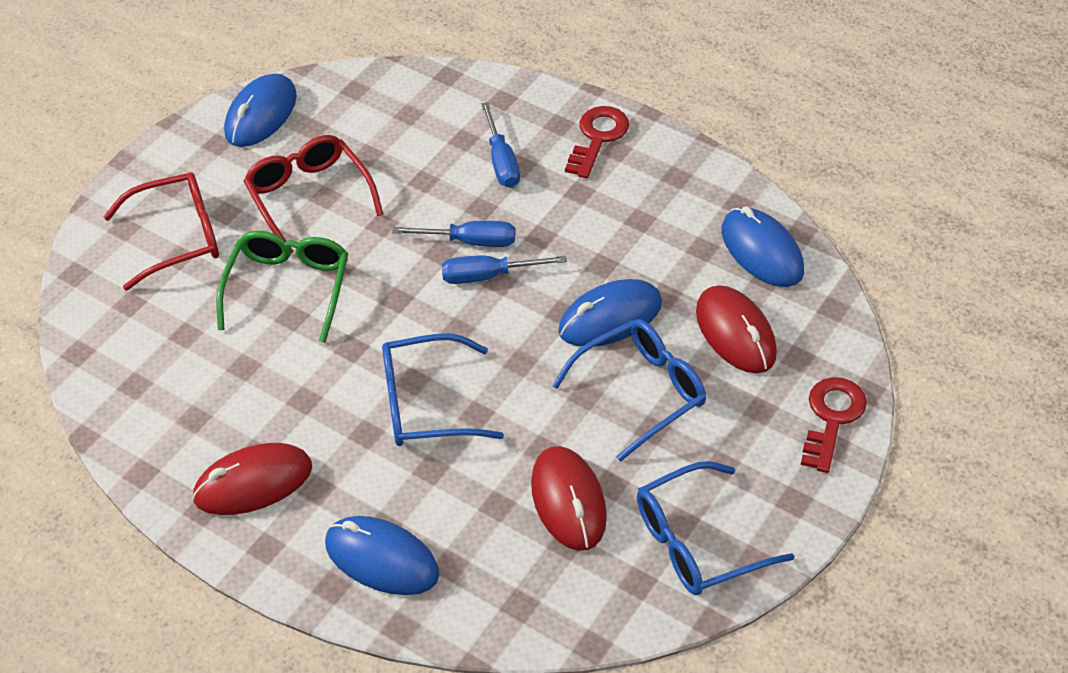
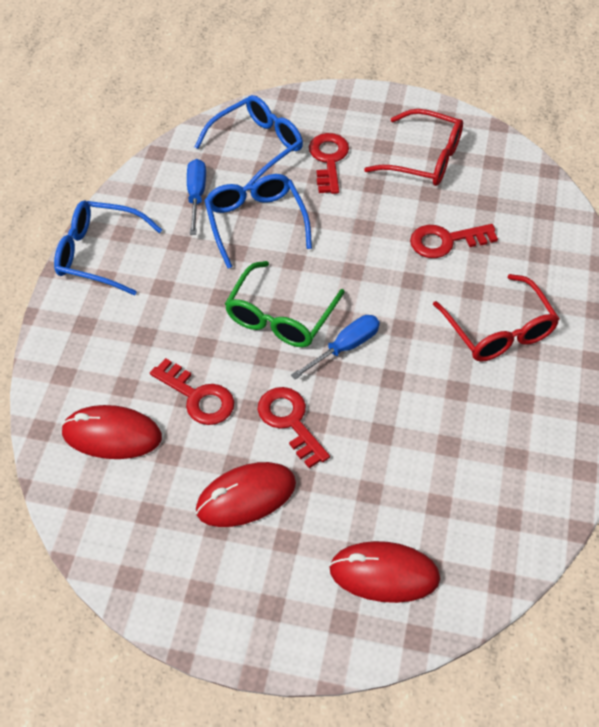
blue mouse: [224,73,297,147] [325,516,439,595] [558,279,662,347] [722,207,804,287] = 4 -> none = 0
blue screwdriver: [392,221,515,247] [442,255,567,284] [481,102,520,188] = 3 -> [187,159,206,235] [291,315,380,379] = 2
red key: [565,106,629,178] [801,377,867,473] = 2 -> [150,358,234,425] [258,387,330,468] [309,133,349,194] [410,224,498,258] = 4

